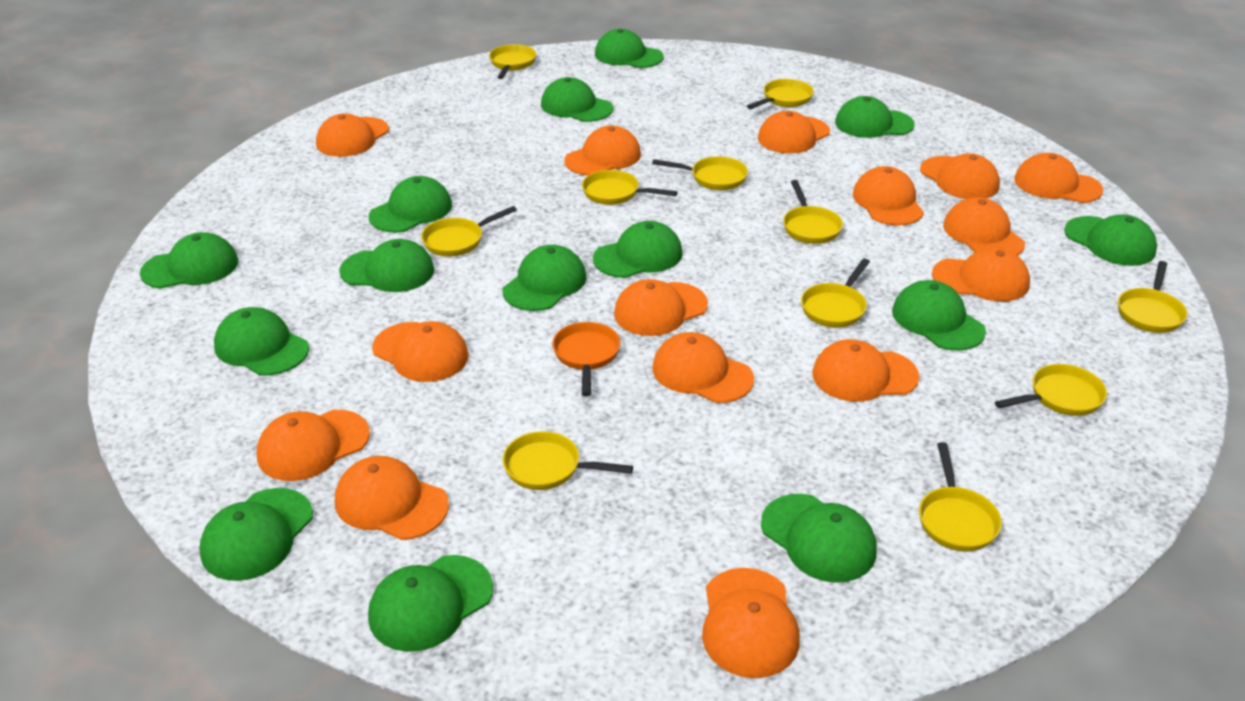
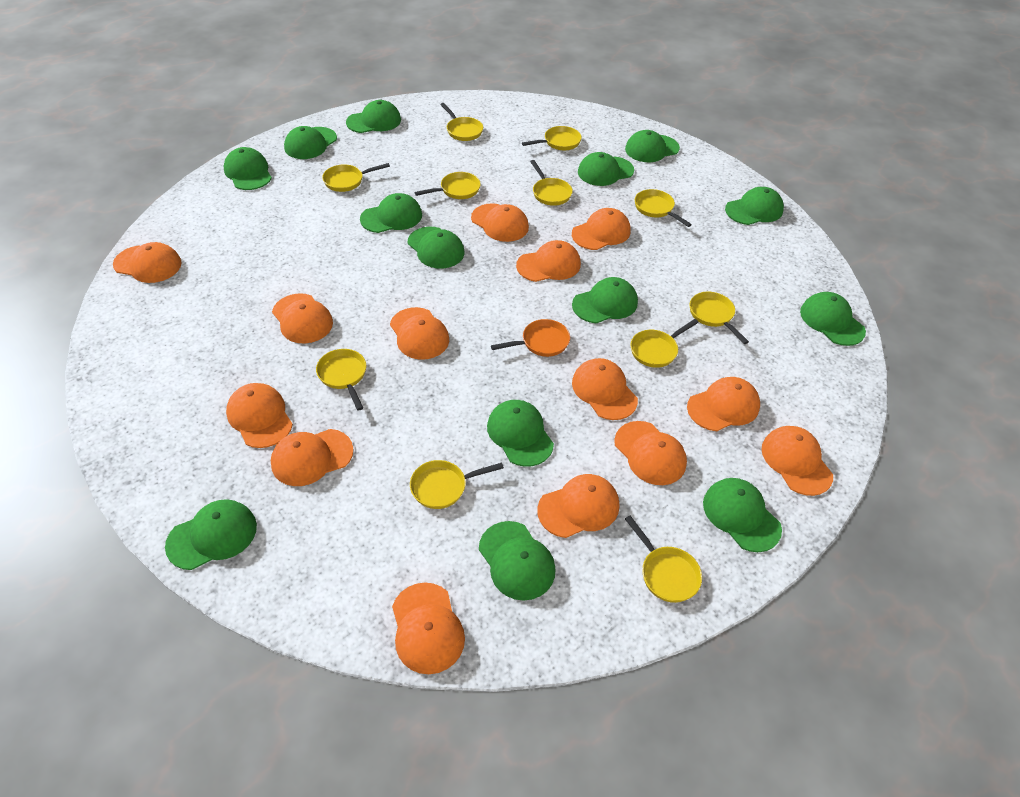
orange cap: [257,410,370,481] [316,114,389,157] [335,456,449,540] [372,321,469,382] [564,125,641,176] [614,279,708,336] [652,332,754,403] [702,568,800,678] [758,111,830,154] [812,339,919,402] [853,166,924,225] [920,153,1000,199] [932,248,1030,301] [943,197,1025,256] [1014,153,1103,203] = 15 -> [113,242,182,283] [226,383,293,448] [271,429,354,486] [272,293,333,343] [390,307,449,360] [392,583,465,674] [471,203,529,242] [516,240,581,282] [537,474,619,538] [572,208,631,250] [572,358,638,420] [614,421,687,485] [687,377,760,431] [761,426,833,496] = 14

